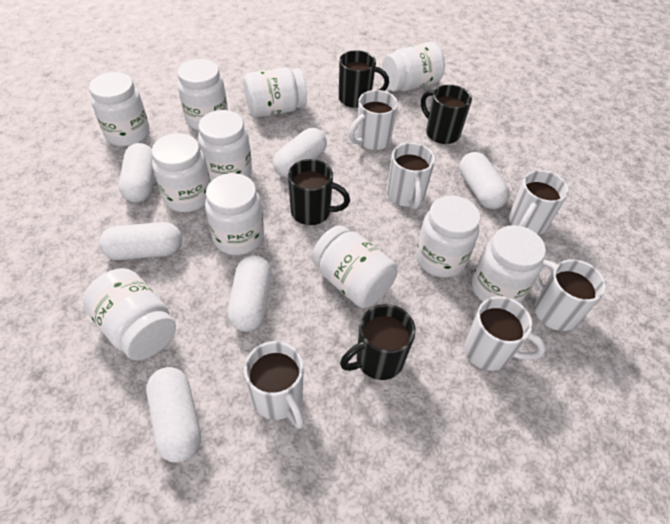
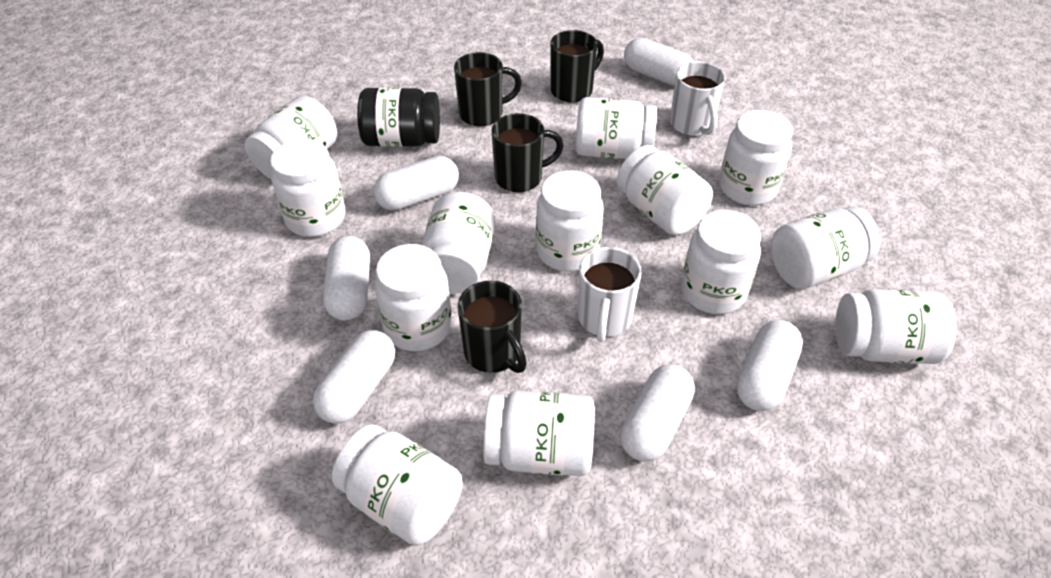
black jar: none = 0 -> [357,88,440,147] = 1
white jar: [83,268,176,360] [89,72,149,146] [152,133,210,212] [177,59,228,130] [198,110,252,181] [205,173,264,255] [243,67,307,118] [312,225,397,308] [382,42,445,92] [416,195,480,278] [472,225,546,303] = 11 -> [245,96,337,179] [270,138,346,237] [332,424,463,546] [375,244,452,351] [422,192,495,294] [483,390,595,476] [536,170,604,272] [576,97,657,159] [617,145,713,235] [681,210,761,314] [719,110,793,206] [771,206,880,289] [835,289,957,364] = 13
white mug: [244,341,304,428] [349,90,398,150] [387,143,435,209] [464,296,546,371] [509,170,569,235] [534,259,606,331] = 6 -> [578,247,641,342] [670,61,726,136] = 2

